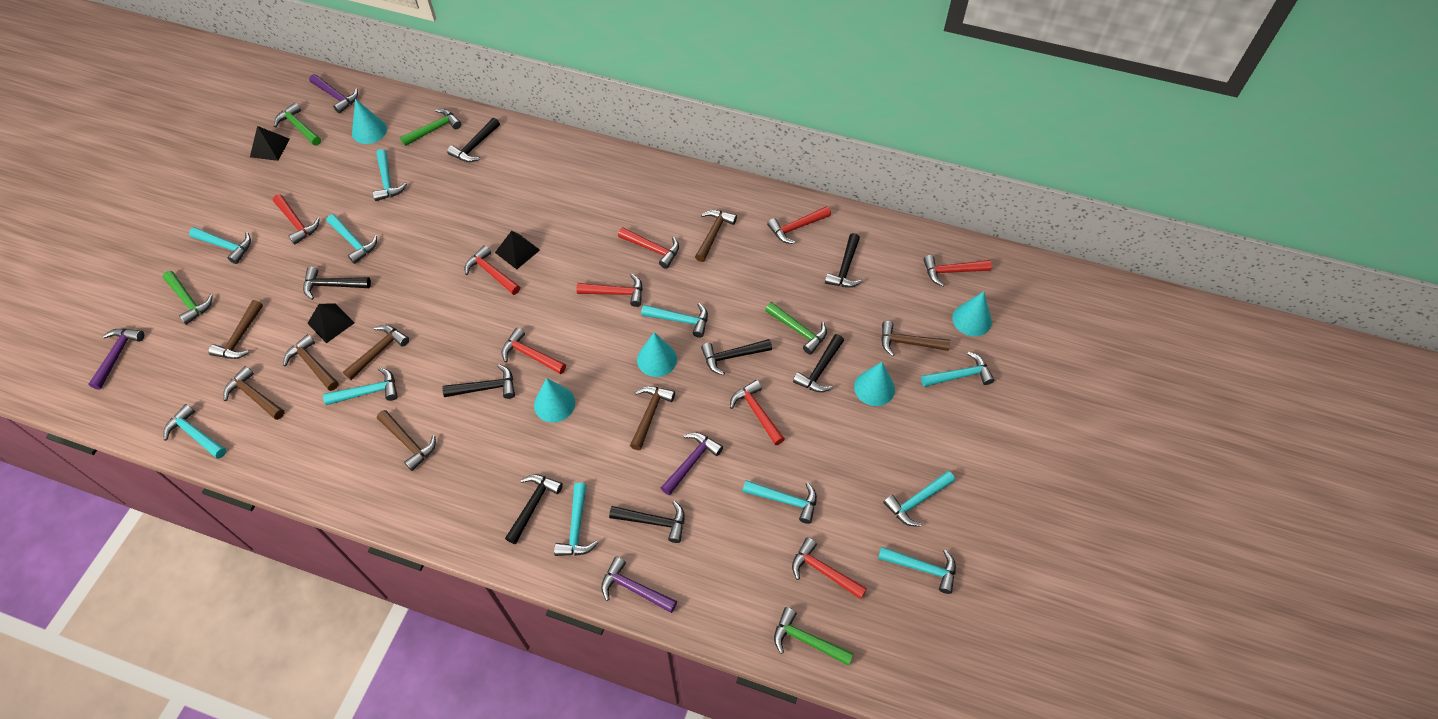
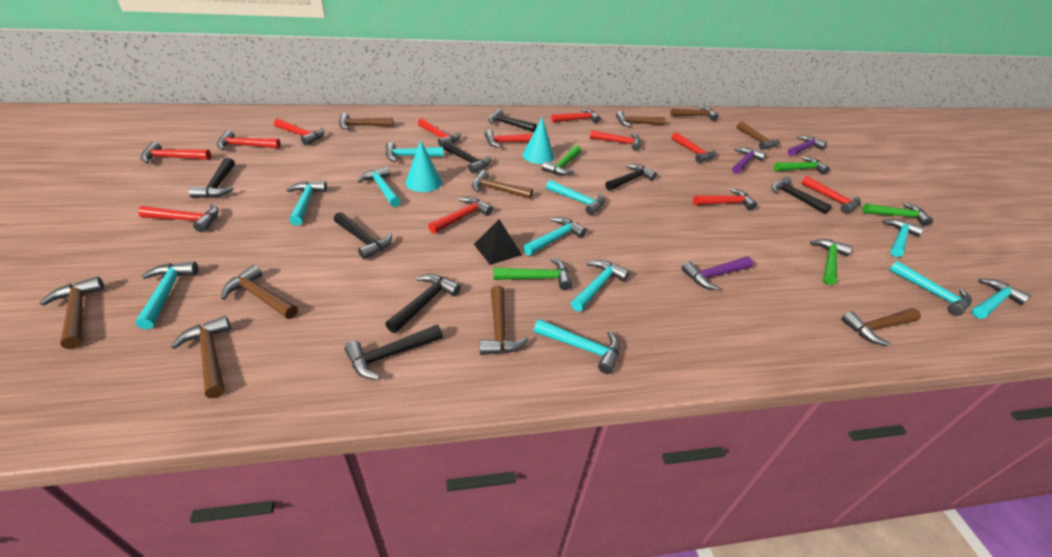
black pyramid: [250,126,290,161] [307,303,355,343] [495,231,540,270] = 3 -> [474,219,522,265] = 1
brown hammer: [208,300,263,359] [223,366,284,420] [283,334,339,391] [343,325,409,380] [377,410,436,471] [630,386,675,450] [695,210,737,262] [881,321,950,356] = 8 -> [40,276,104,349] [171,316,231,398] [221,265,298,319] [339,113,393,130] [472,170,533,199] [480,286,529,355] [616,111,665,127] [671,106,719,121] [737,122,780,150] [841,308,921,346] = 10
purple hammer: [88,329,144,390] [309,74,358,114] [601,557,677,613] [661,433,723,495] = 4 -> [681,257,753,290] [732,147,766,174] [788,136,827,156] = 3
red hammer: [273,194,320,245] [464,245,520,295] [501,328,566,374] [577,274,643,307] [618,227,679,269] [730,380,785,445] [767,206,831,244] [792,537,867,599] [923,255,992,287] = 9 -> [138,204,219,232] [140,142,211,164] [217,130,281,150] [274,118,324,145] [418,118,461,147] [428,197,493,234] [485,130,533,148] [551,109,601,123] [590,130,641,151] [672,132,716,163] [693,188,757,211] [801,176,861,213] = 12
turquoise cone: [352,99,387,144] [534,378,575,422] [637,332,677,377] [854,362,895,406] [952,291,992,336] = 5 -> [405,140,442,192] [523,117,554,164] = 2

